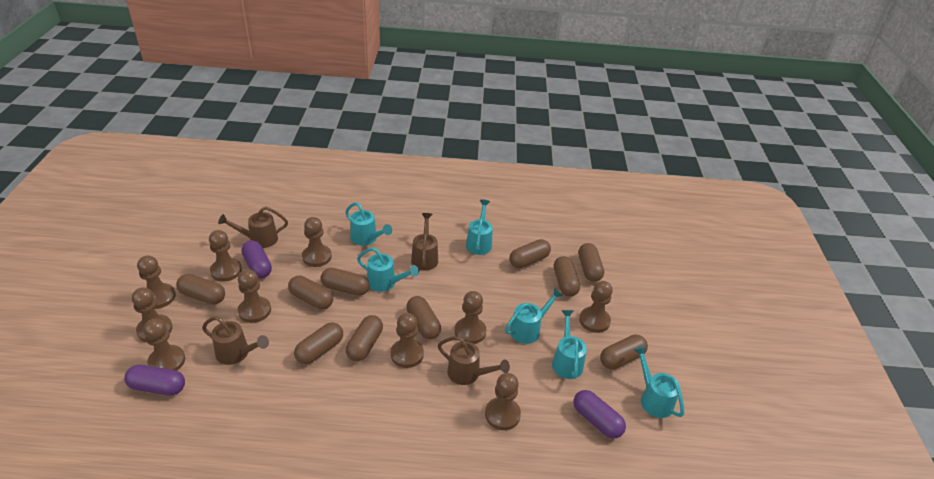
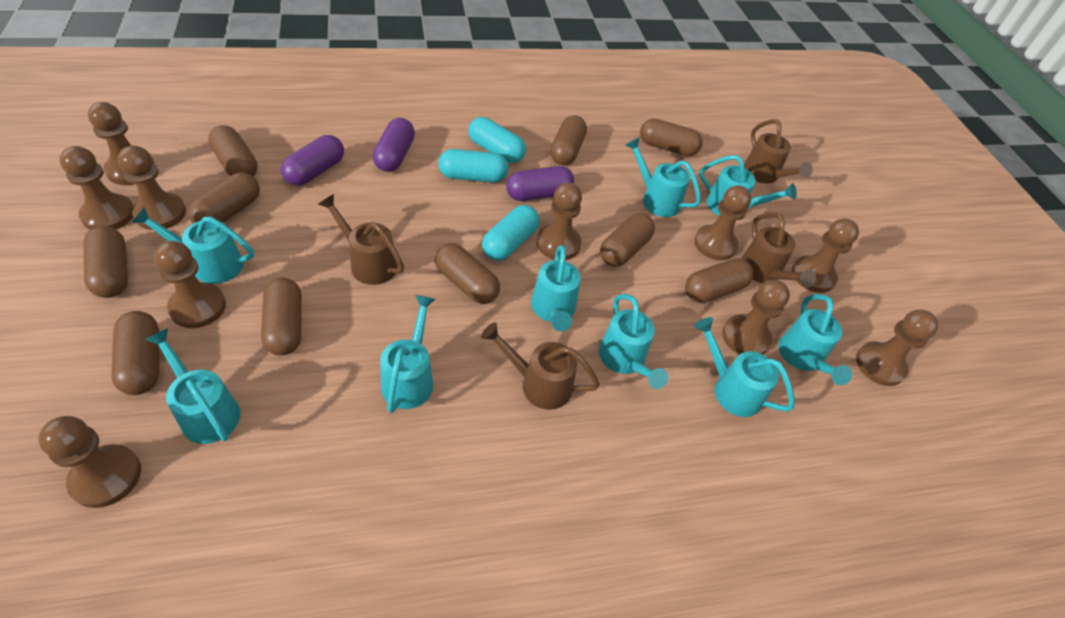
turquoise capsule: none = 0 -> [438,149,508,182] [468,117,526,163] [482,205,540,261] = 3
turquoise watering can: [345,202,392,245] [357,247,419,292] [466,200,493,255] [505,288,563,344] [552,310,587,379] [633,346,684,418] = 6 -> [132,207,254,284] [145,328,241,444] [380,295,435,413] [531,245,581,331] [599,294,668,389] [625,137,701,217] [694,317,795,417] [699,155,797,216] [778,294,852,385] = 9

